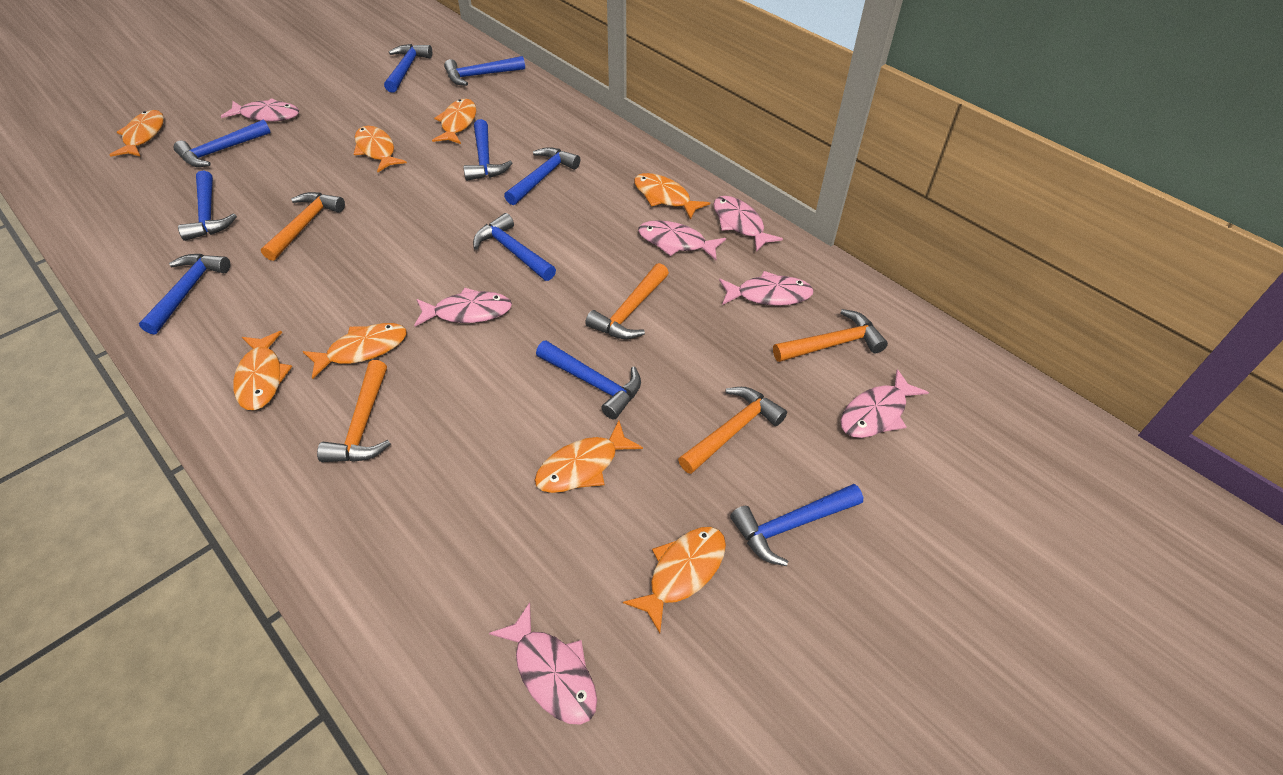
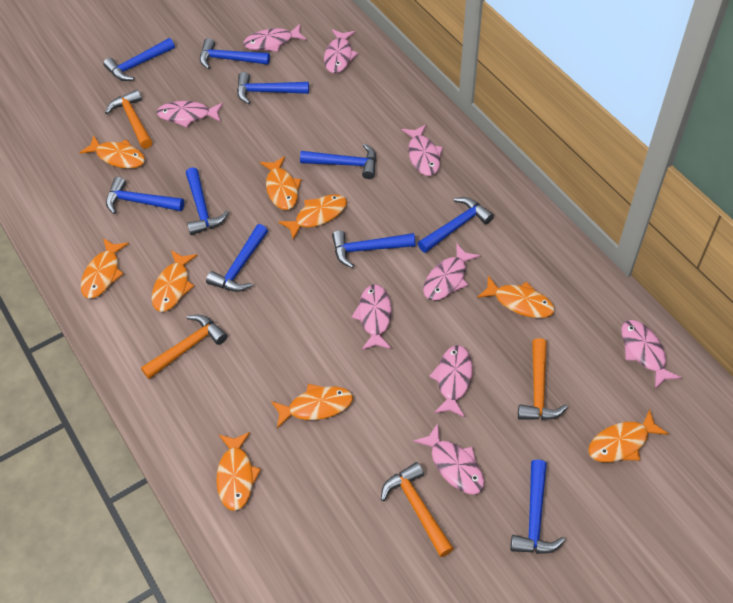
orange fish: [110,110,164,157] [234,331,292,410] [303,323,407,379] [354,126,407,172] [432,99,476,144] [535,421,643,493] [623,527,726,633] [634,173,710,220] = 8 -> [79,135,145,169] [81,238,129,298] [152,250,198,312] [216,432,261,511] [260,156,301,210] [271,384,353,429] [279,194,347,240] [477,276,555,318] [588,409,669,462] = 9
orange hammer: [261,192,345,261] [317,360,391,462] [585,263,669,339] [678,387,787,474] [773,309,888,362] = 5 -> [105,89,152,149] [141,315,227,379] [381,462,454,557] [518,338,568,420] = 4
pink fish: [221,98,299,122] [414,288,512,326] [489,602,597,725] [638,220,726,260] [713,196,783,252] [719,271,814,306] [841,369,929,438] = 7 -> [156,101,223,128] [243,24,307,52] [324,29,358,74] [351,284,392,350] [401,124,443,176] [413,423,484,494] [423,243,480,301] [429,345,473,418] [621,320,682,389] = 9

